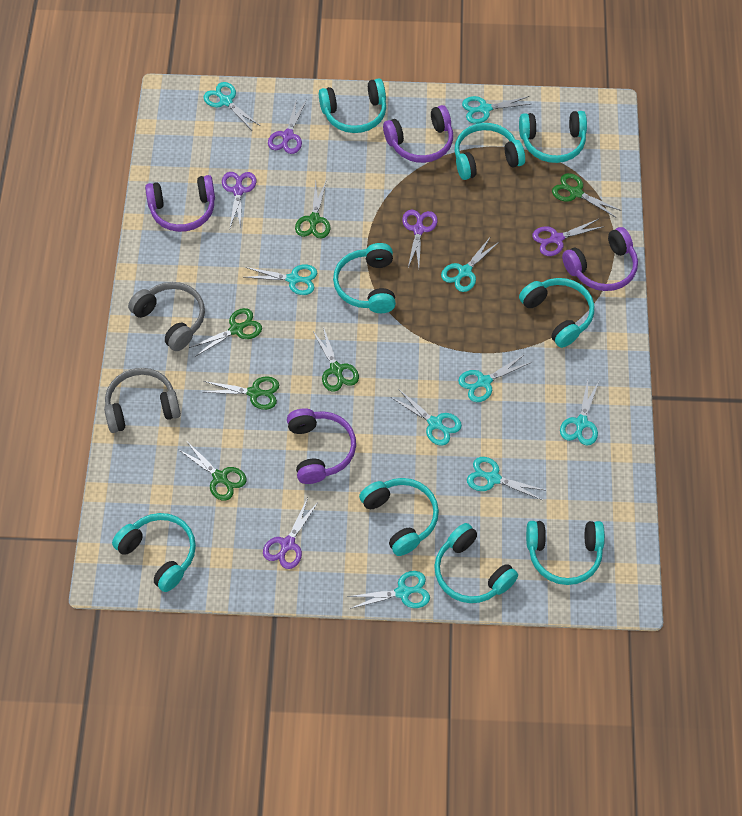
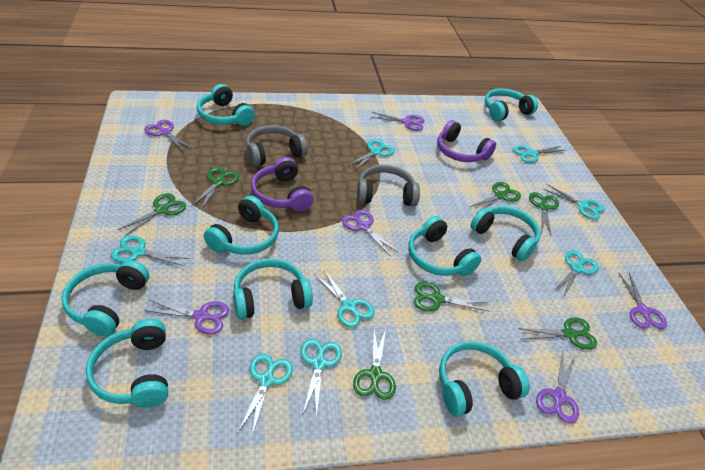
green scissors: [178,442,247,501] [189,308,262,357] [204,376,279,410] [295,180,330,238] [312,327,359,392] [552,173,622,217] = 6 -> [118,193,186,236] [191,167,239,209] [353,329,396,400] [414,282,488,311] [470,182,521,210] [518,317,597,349] [529,192,559,235] = 7
purple headphones: [145,175,215,232] [287,408,356,484] [383,105,453,163] [562,227,638,291] = 4 -> [251,157,314,212] [437,120,496,162] = 2
purple scissors: [222,172,257,229] [263,497,319,569] [268,98,307,154] [402,210,438,268] [532,219,602,256] = 5 -> [144,120,193,152] [144,300,229,335] [342,210,398,256] [371,112,424,131] [536,351,579,424] [619,273,667,329] = 6
turquoise scissors: [203,82,259,129] [244,264,317,295] [347,571,430,609] [392,389,462,446] [441,236,500,292] [458,354,531,402] [462,96,530,124] [467,457,544,500] [560,380,599,446] = 9 -> [111,235,190,266] [238,354,293,435] [301,339,342,418] [314,269,375,328] [347,139,395,170] [514,145,566,163] [543,184,605,220] [555,250,599,296] = 8

